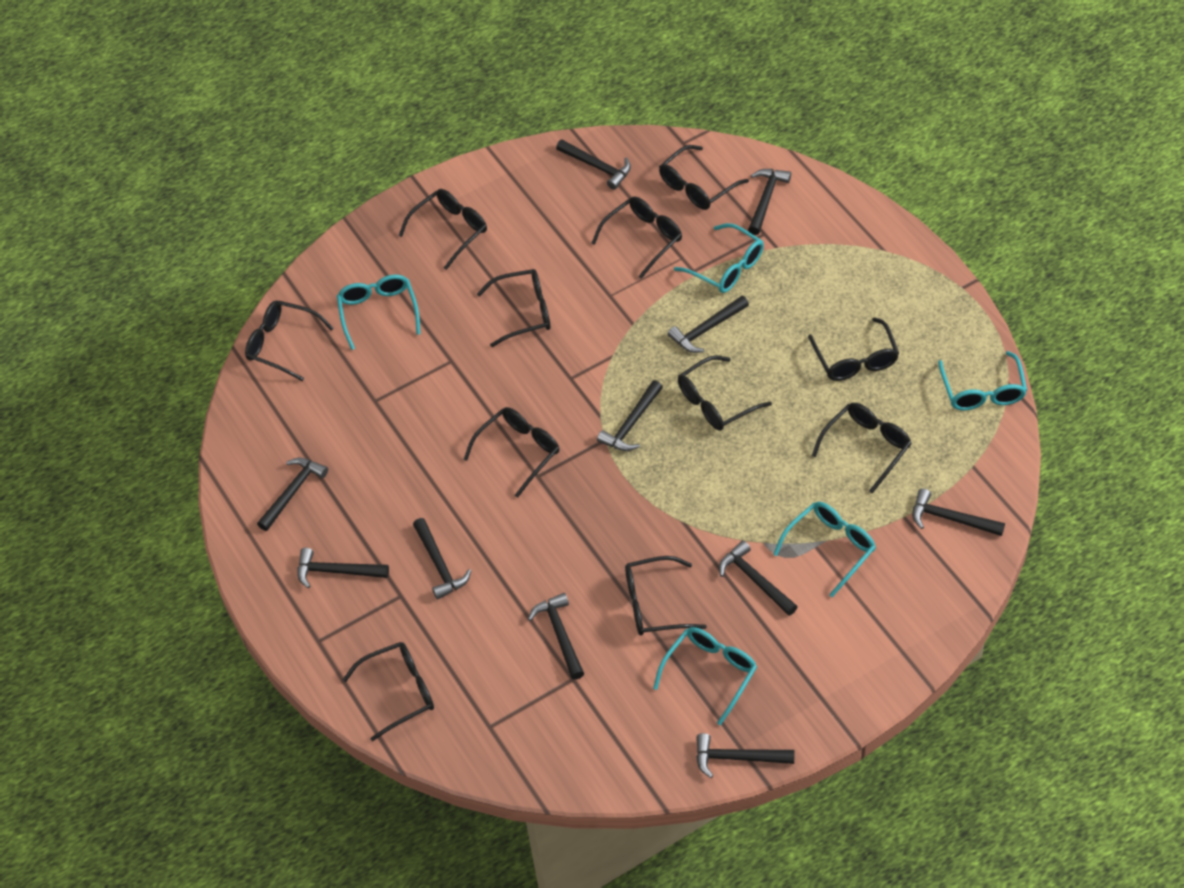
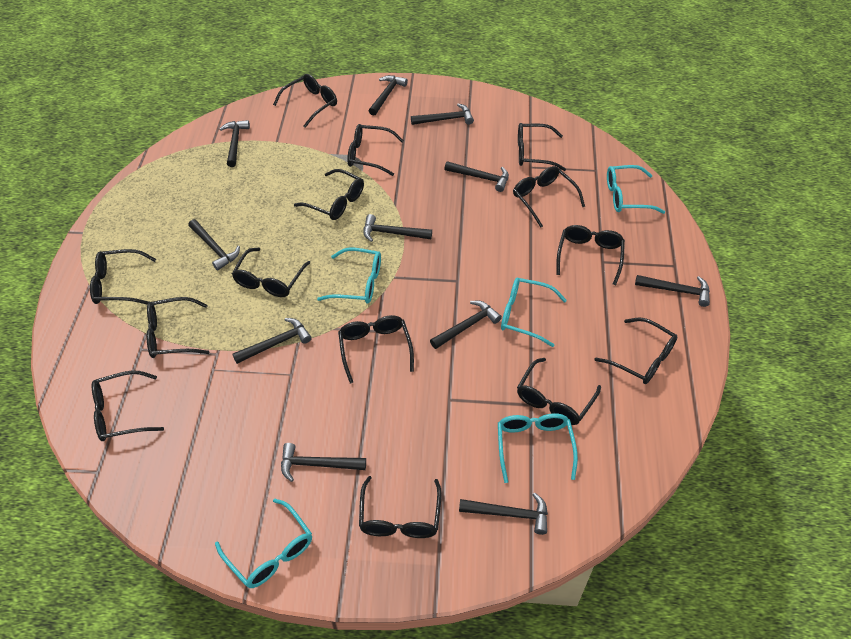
black glasses: [245,300,334,381] [343,642,434,741] [399,189,487,270] [464,407,560,497] [477,269,551,347] [592,197,682,279] [625,556,707,636] [659,145,749,210] [678,355,772,431] [808,317,899,381] [812,403,912,493] = 11 -> [90,249,156,305] [92,370,164,441] [146,297,210,358] [232,247,310,297] [273,74,337,128] [294,169,364,220] [338,315,414,383] [347,124,404,176] [359,476,442,538] [513,166,585,228] [517,358,601,425] [518,123,566,171] [556,225,625,285] [595,318,678,384] = 14

